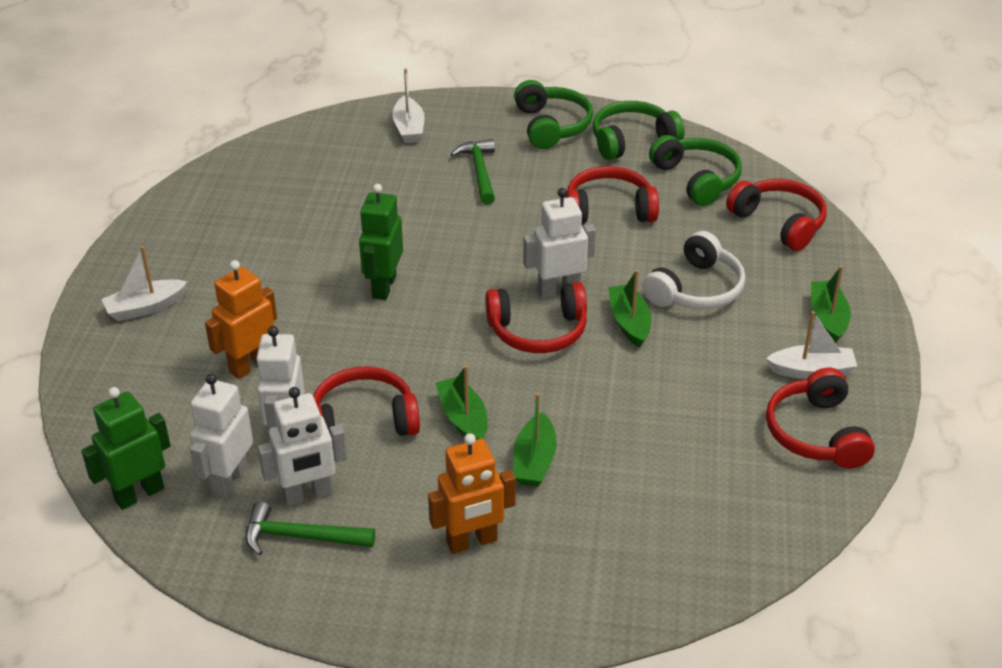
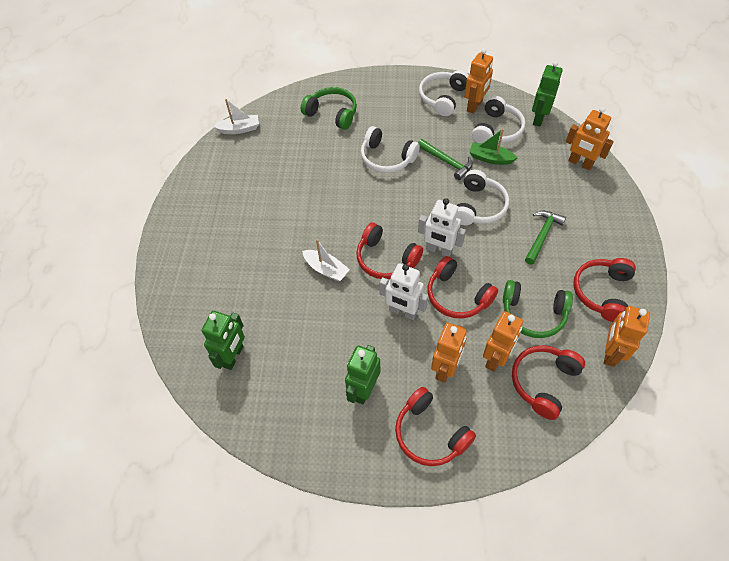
green boat: [436,365,487,440] [514,393,557,487] [608,270,651,348] [811,266,851,343] = 4 -> [469,129,518,165] = 1
green headphones: [514,80,593,149] [592,101,684,160] [649,135,742,206] = 3 -> [301,87,357,130] [503,280,573,338] = 2
green robot: [81,387,171,510] [359,184,403,300] = 2 -> [201,311,245,370] [345,345,380,405] [532,61,563,126] = 3
orange robot: [205,260,277,379] [428,433,516,554] = 2 -> [431,323,467,383] [464,48,493,114] [483,311,523,372] [566,107,614,170] [604,306,650,367] = 5
white boat: [101,246,187,321] [392,69,425,143] [766,311,857,379] = 3 -> [213,99,259,134] [302,239,350,282] = 2
white headphones: [643,231,746,310] = 1 -> [361,126,420,173] [419,70,469,116] [457,170,509,225] [472,96,525,143] = 4
white robot: [190,374,253,499] [256,326,305,430] [258,387,347,506] [523,188,596,299] = 4 -> [379,263,428,320] [418,198,466,257] = 2

